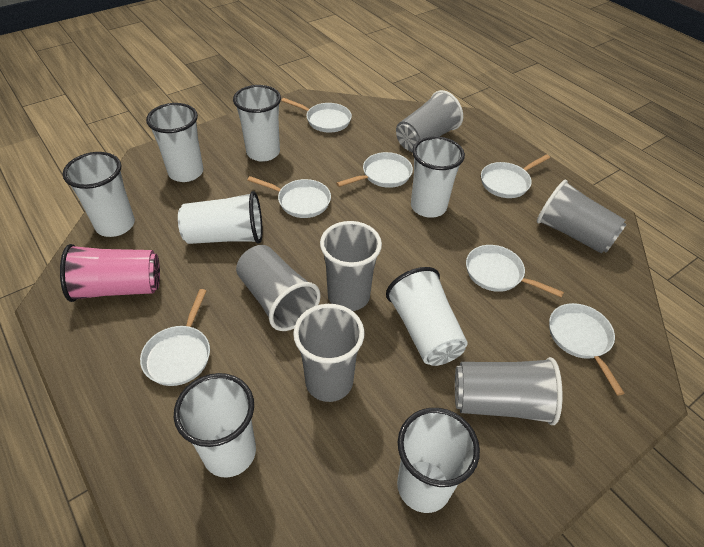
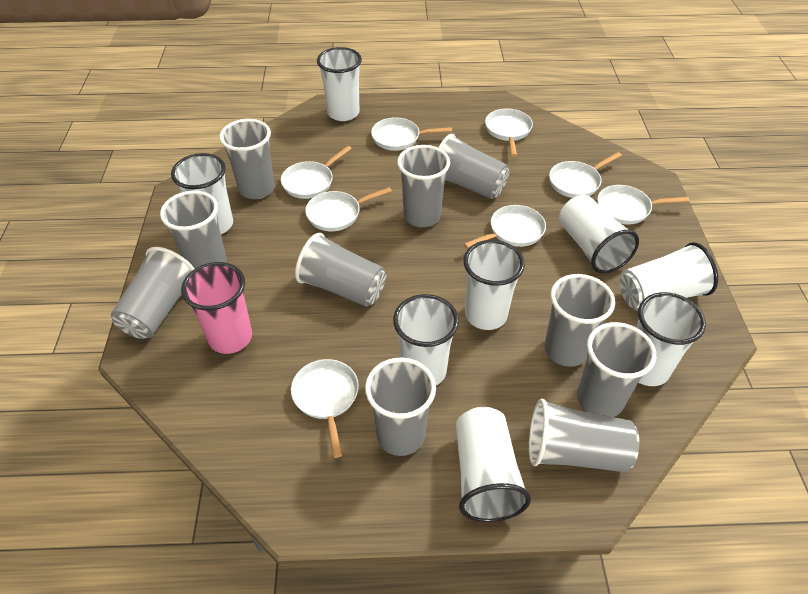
grey cup: [236,245,321,331] [293,304,365,402] [320,221,382,311] [396,90,463,152] [455,357,562,425] [537,180,627,254] = 6 -> [111,247,194,339] [160,191,227,269] [219,119,275,199] [295,233,386,307] [365,357,436,456] [397,145,450,227] [438,134,510,199] [529,399,639,472] [544,274,615,367] [577,322,656,417] = 10
white pan: [140,289,210,386] [247,176,331,218] [281,98,352,133] [336,152,413,188] [466,245,564,297] [481,154,550,198] [549,303,625,396] = 7 -> [281,146,352,199] [291,359,359,458] [305,187,392,231] [371,117,452,151] [464,205,546,248] [485,109,533,157] [549,152,622,198] [597,185,689,225] = 8

